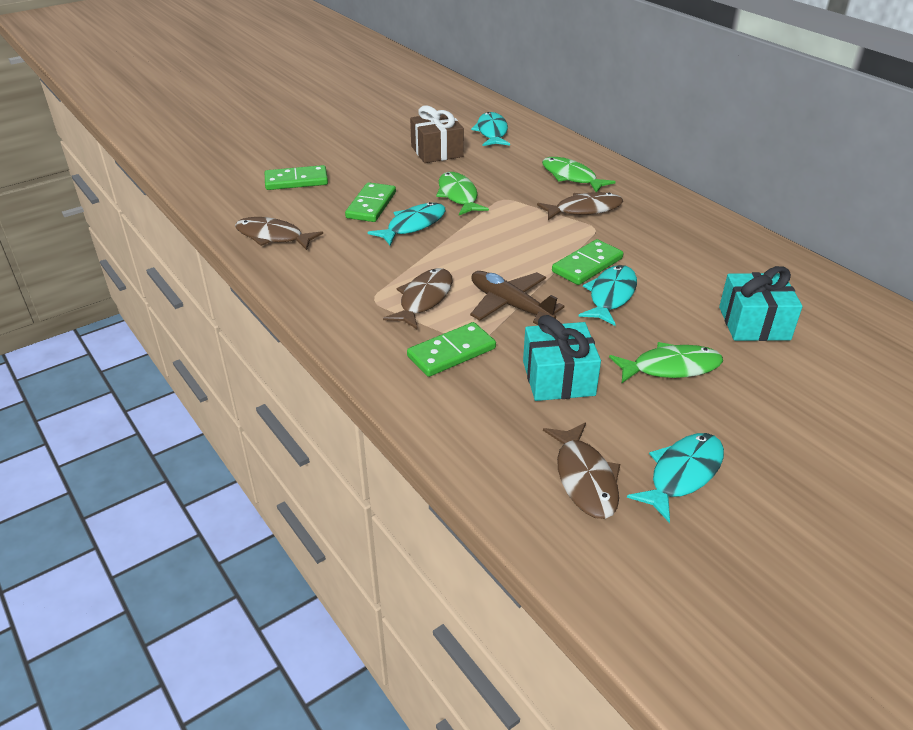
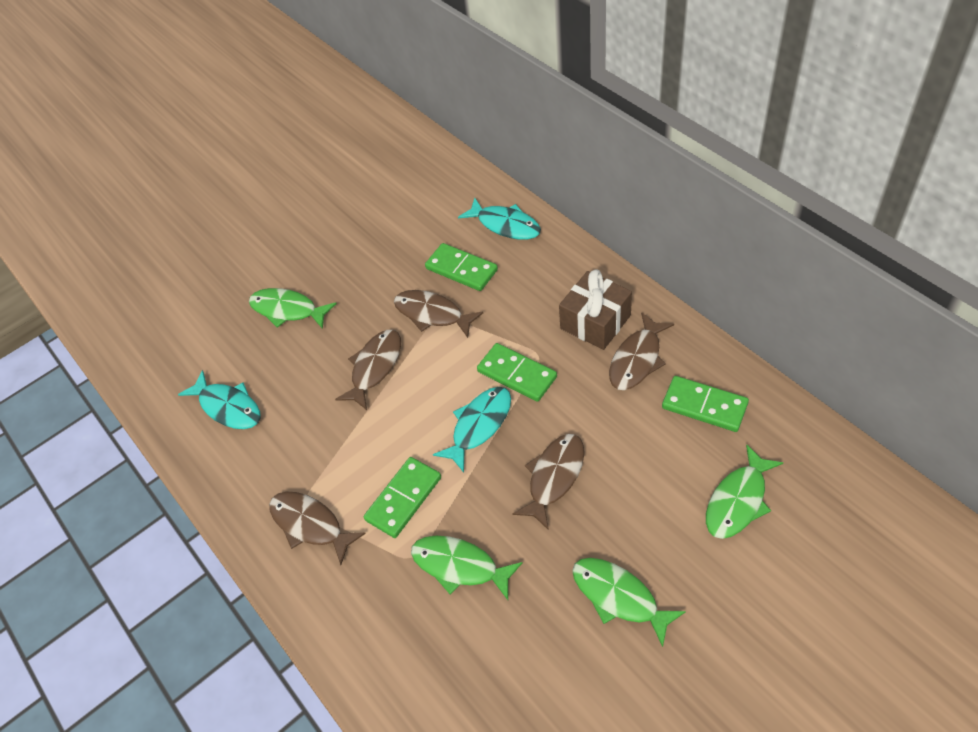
brown fish: [235,217,323,250] [383,268,453,329] [537,192,623,220] [543,422,620,519] = 4 -> [269,491,366,565] [335,330,401,410] [394,290,483,338] [512,434,584,530] [609,312,674,390] = 5
brown plane: [470,271,564,325] = 1 -> none = 0
green fish: [436,172,489,215] [542,157,616,192] [609,342,723,383] = 3 -> [249,288,337,329] [411,536,523,600] [572,558,686,647] [706,444,783,539] = 4
turquoise fish: [368,202,445,245] [471,112,510,146] [578,265,637,326] [627,433,724,523] = 4 -> [178,370,260,429] [433,387,511,473] [458,197,541,240] = 3
turquoise gift: [523,315,601,401] [719,266,803,341] = 2 -> none = 0

